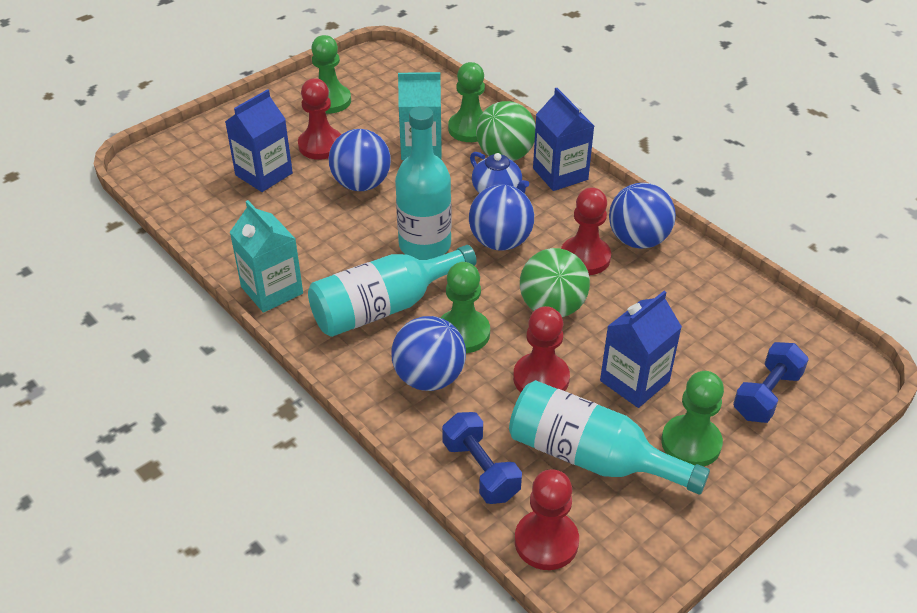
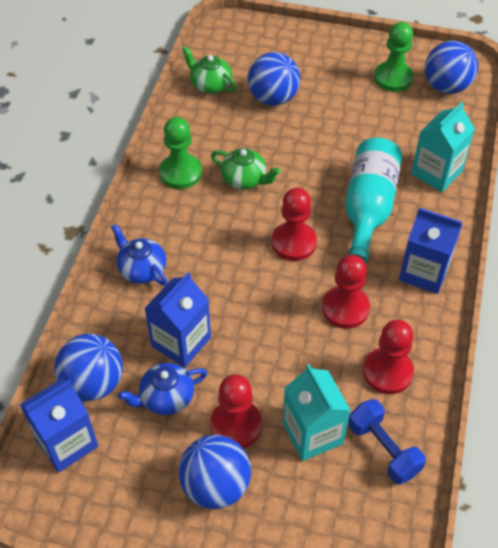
blue dumbbell: [442,412,522,504] [733,342,809,423] = 2 -> [348,399,426,485] = 1
blue teapot: [470,152,529,194] = 1 -> [111,224,167,286] [118,363,207,415] = 2
green ball: [476,101,536,161] [520,248,590,317] = 2 -> none = 0
green pawn: [311,35,351,114] [440,262,490,353] [448,62,485,142] [661,371,724,467] = 4 -> [159,117,202,189] [374,22,414,92] = 2
green teapot: none = 0 -> [182,46,237,94] [211,148,281,190] = 2
turquoise bottle: [308,245,477,337] [395,106,452,260] [509,380,710,495] = 3 -> [345,138,402,264] = 1

